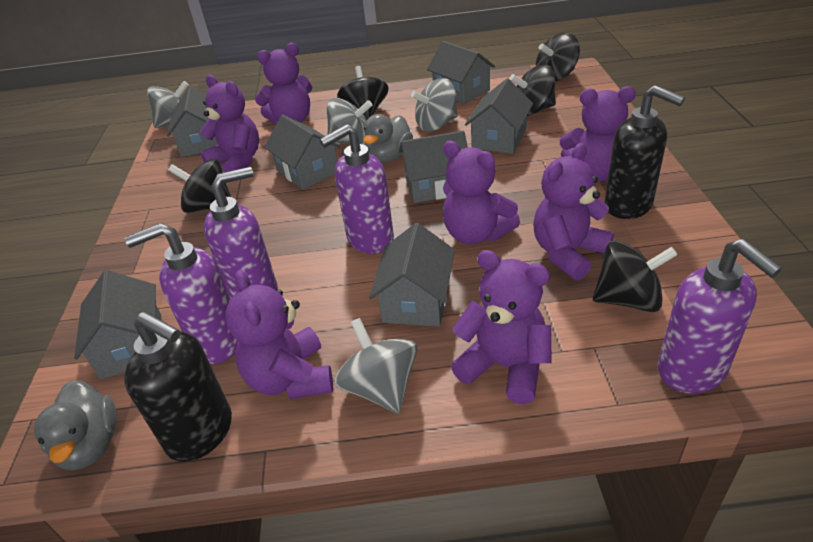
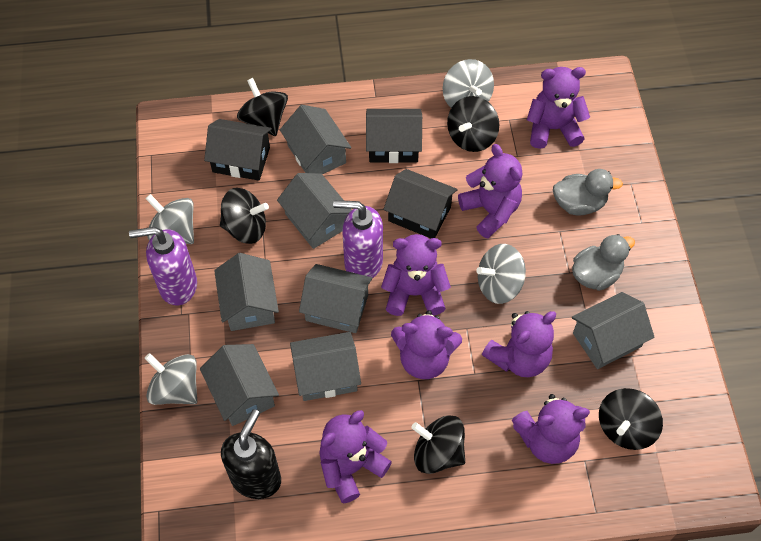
black house: none = 0 -> [204,119,272,181] [366,109,422,163] [383,169,457,238] = 3
black soap dispenser: [124,312,232,462] [605,85,685,219] = 2 -> [221,409,281,499] = 1
purple soap dispenser: [124,223,238,364] [204,167,278,299] [320,124,394,254] [657,239,782,394] = 4 -> [129,227,197,305] [333,200,383,279] = 2

